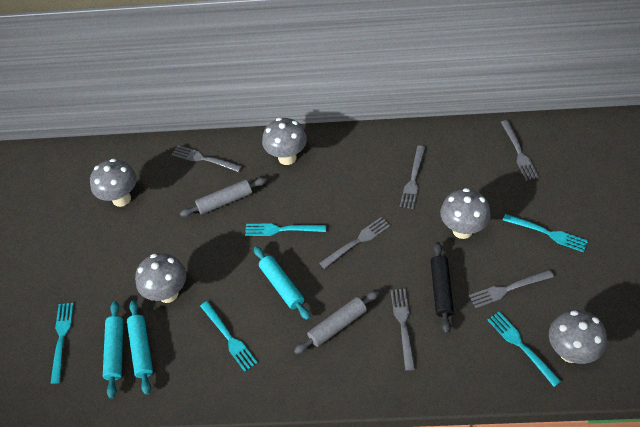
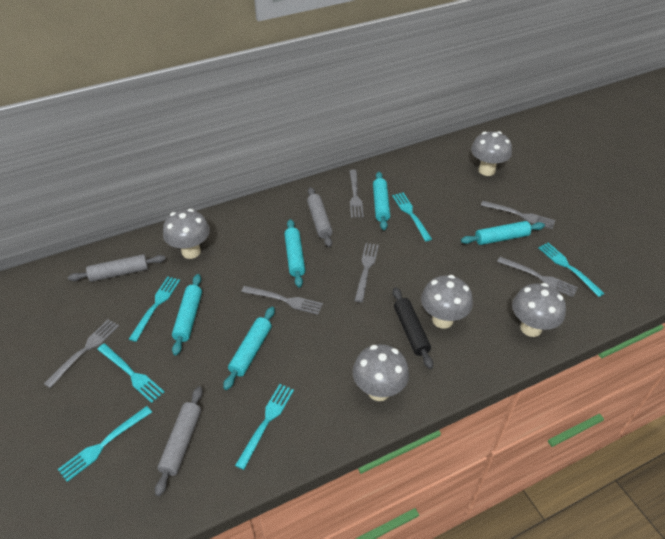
grey rolling pin: [180,177,267,217] [294,290,379,354] = 2 -> [68,254,166,282] [155,386,203,496] [307,187,333,247] = 3
turquoise fork: [50,303,74,384] [200,301,258,372] [245,223,326,236] [487,311,561,387] [503,214,588,253] = 5 -> [58,406,152,482] [97,344,164,403] [129,277,180,342] [235,384,294,470] [392,193,432,242] [538,243,605,297] = 6
turquoise rolling pin: [103,301,123,399] [127,300,153,395] [254,246,310,320] = 3 -> [172,274,202,356] [223,307,275,390] [284,219,305,287] [373,172,390,230] [461,221,545,245] = 5

